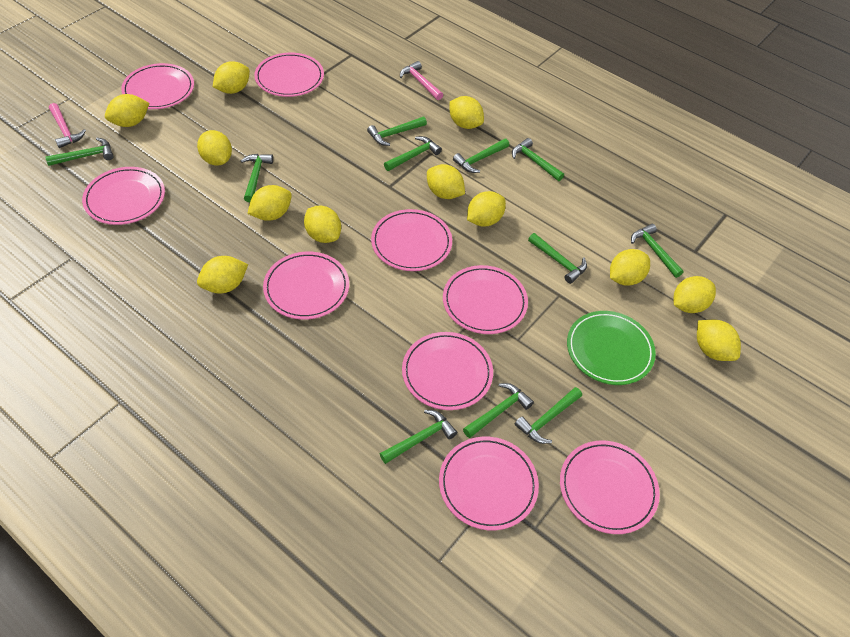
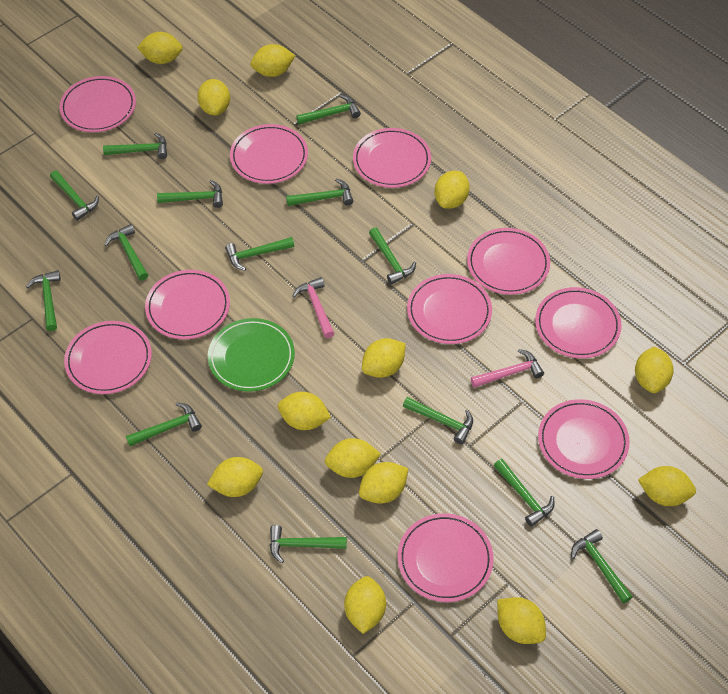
green hammer: [45,138,114,166] [241,154,273,202] [367,117,427,146] [380,410,457,464] [384,136,442,171] [453,139,509,173] [463,383,534,438] [512,138,564,181] [515,387,582,444] [528,233,587,284] [631,224,684,278] = 11 -> [26,270,61,331] [50,170,99,221] [103,132,167,159] [105,224,148,281] [126,402,202,446] [157,180,223,208] [225,237,294,271] [270,525,347,563] [286,178,353,206] [296,94,361,125] [369,227,416,285] [403,397,473,444] [494,459,555,527] [571,529,633,603] = 14
pink plate: [82,167,165,225] [121,63,194,109] [254,53,324,97] [263,252,349,320] [371,209,452,271] [402,332,493,410] [439,437,539,530] [443,265,528,334] [560,441,660,534] = 9 -> [59,76,136,132] [64,321,152,394] [145,270,230,339] [230,124,308,184] [353,128,431,188] [398,513,494,602] [407,274,492,344] [467,228,550,295] [535,287,622,358] [538,399,630,479] = 10
yellow lemon: [105,94,149,127] [197,130,232,165] [197,256,248,293] [213,61,250,94] [247,185,292,221] [304,206,341,243] [427,164,465,199] [450,96,484,129] [467,191,506,226] [610,249,650,286] [674,276,716,313] [697,320,741,361] = 12 -> [137,32,183,64] [197,79,230,115] [207,457,263,497] [251,44,295,77] [278,392,331,430] [325,438,381,478] [344,576,386,634] [359,462,408,504] [362,338,406,378] [434,171,470,209] [497,597,546,644] [635,347,674,393] [638,466,696,506] = 13

